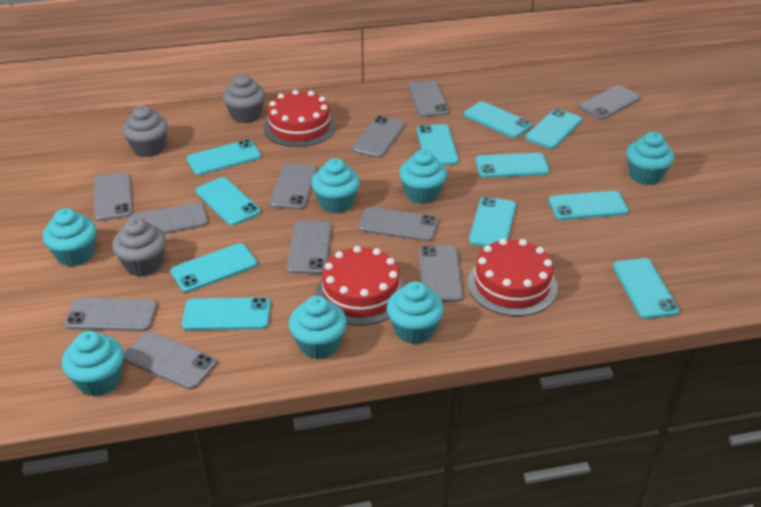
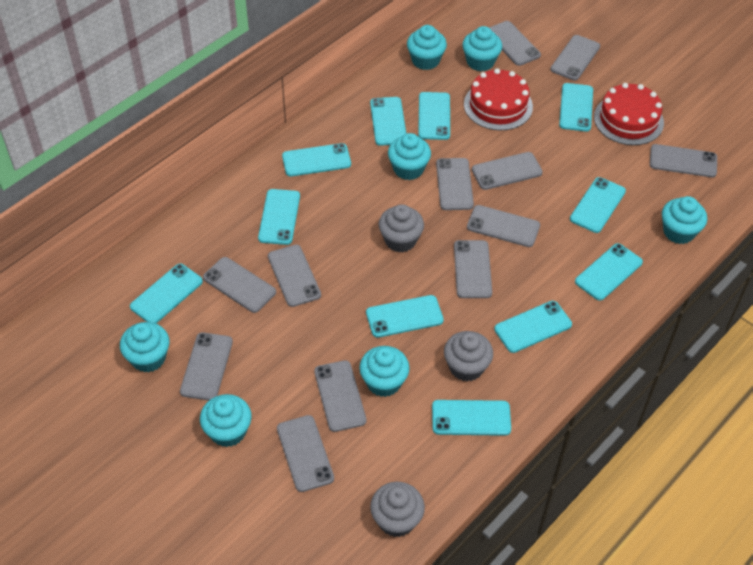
grey phone: [64,298,157,332] [94,172,133,221] [123,331,217,390] [128,202,208,234] [270,163,317,210] [287,221,332,274] [352,116,405,158] [358,207,438,242] [408,80,450,117] [419,245,463,302] [579,85,641,120] = 11 -> [180,332,233,401] [203,257,276,313] [268,245,321,307] [277,415,334,492] [314,360,366,432] [436,158,474,210] [454,240,492,298] [467,205,540,247] [472,152,543,190] [489,21,541,66] [550,35,600,80] [650,144,717,177] = 12
red cake: [264,90,336,147] [316,246,405,325] [467,238,558,316] = 3 -> [464,68,533,131] [594,83,664,145] = 2

